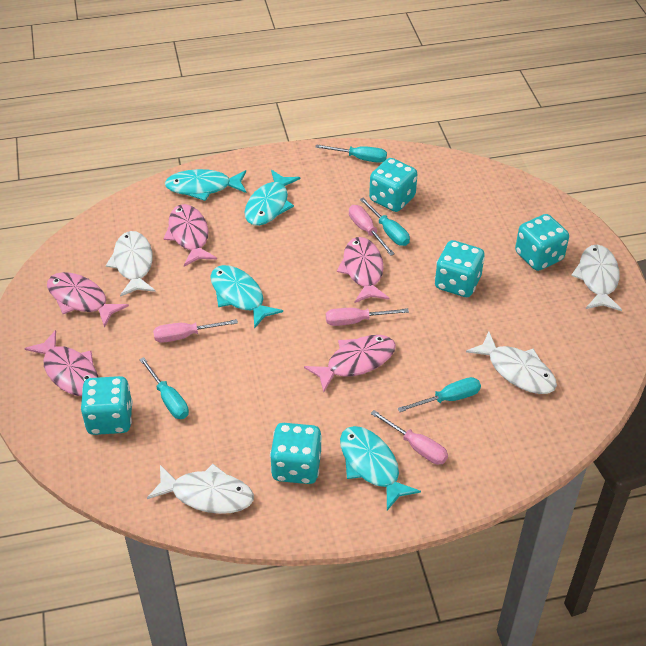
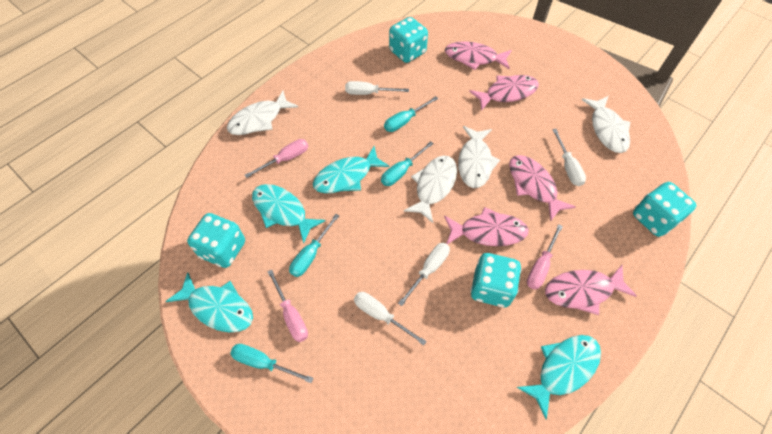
pink screwdriver: [153,319,238,343] [326,308,409,326] [349,205,395,256] [371,410,448,465] = 4 -> [245,139,308,178] [267,269,308,342] [527,224,563,290] = 3
turquoise dice: [81,376,133,435] [270,423,322,484] [369,158,417,212] [435,240,485,297] [515,214,569,271] = 5 -> [187,213,245,268] [389,17,428,63] [471,253,521,307] [633,182,696,237] = 4
white screwdriver: none = 0 -> [345,81,409,95] [354,292,427,345] [398,243,450,306] [552,129,586,186] = 4

